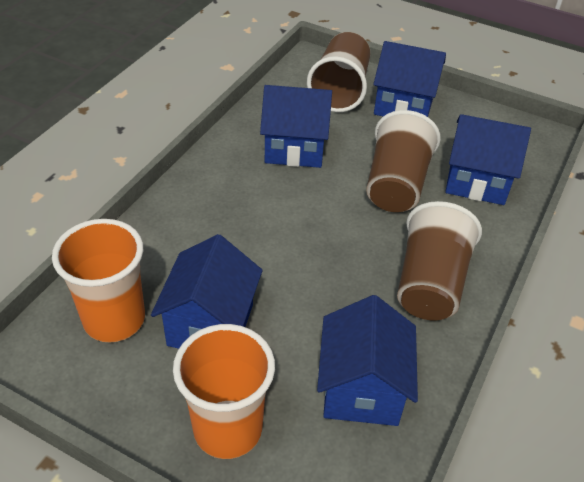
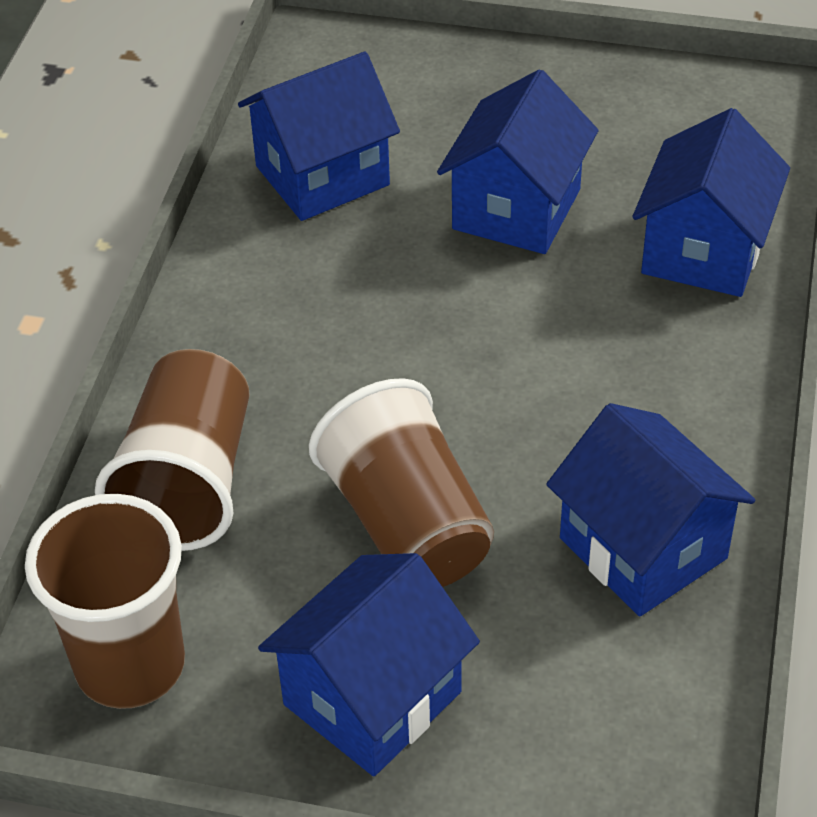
orange cup: [52,219,145,342] [173,324,275,459] = 2 -> none = 0

